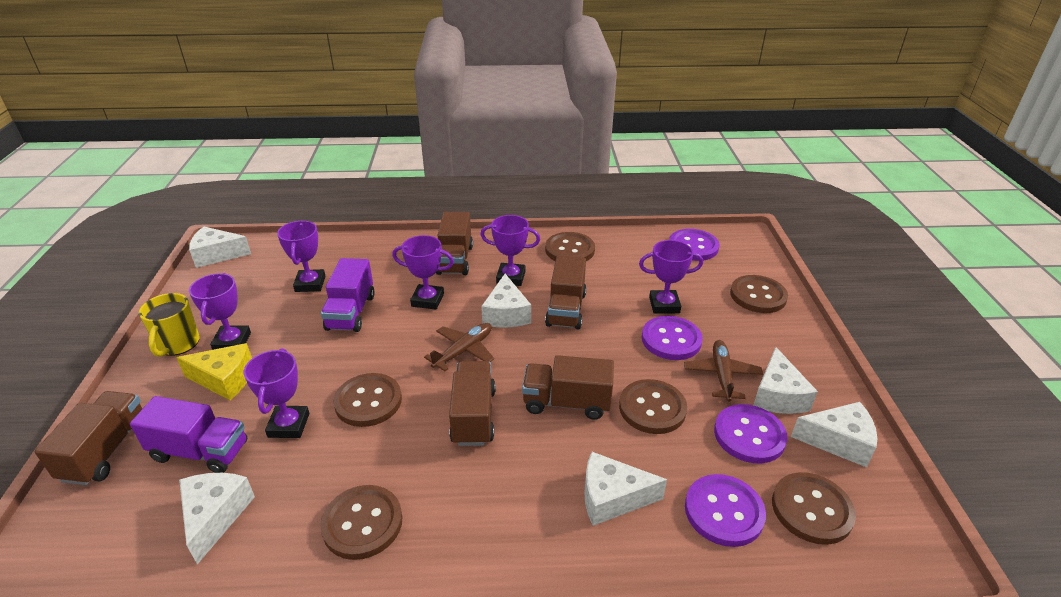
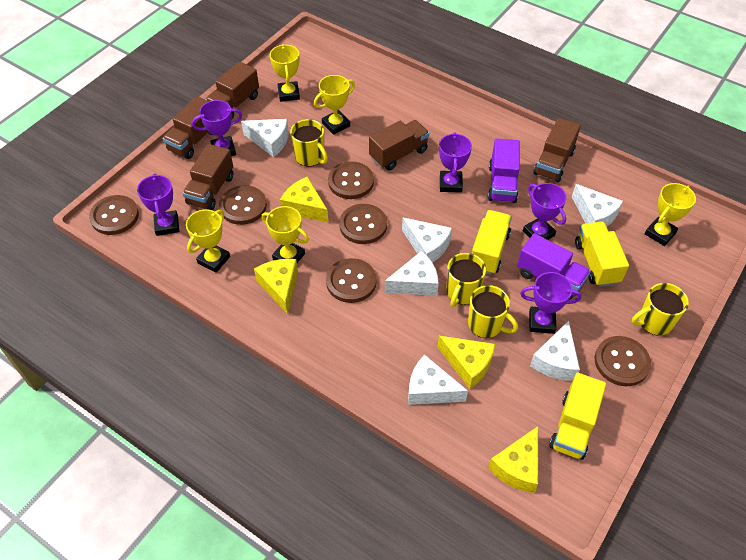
brown plane: [424,323,494,371] [684,340,763,402] = 2 -> none = 0
purple button: [642,316,703,360] [669,229,720,261] [685,474,766,547] [714,404,788,463] = 4 -> none = 0
purple trophy: [189,273,251,350] [244,348,309,438] [277,221,325,292] [392,235,454,310] [480,215,540,286] [639,240,703,314] = 6 -> [137,174,179,236] [192,100,242,156] [439,132,472,193] [520,272,582,334] [523,183,567,240] = 5
yellow cheese: [176,343,252,400] = 1 -> [254,259,298,314] [280,176,328,222] [437,336,495,389] [488,426,538,493] = 4
yellow mug: [139,293,200,357] = 1 -> [290,119,328,167] [446,253,486,307] [468,285,518,338] [632,283,689,336] = 4
yellow trophy: none = 0 -> [186,209,230,273] [262,206,309,263] [270,44,300,102] [314,75,355,135] [645,183,696,246] = 5
yellow truck: none = 0 -> [472,210,512,275] [549,373,606,460] [575,222,629,287] = 3

